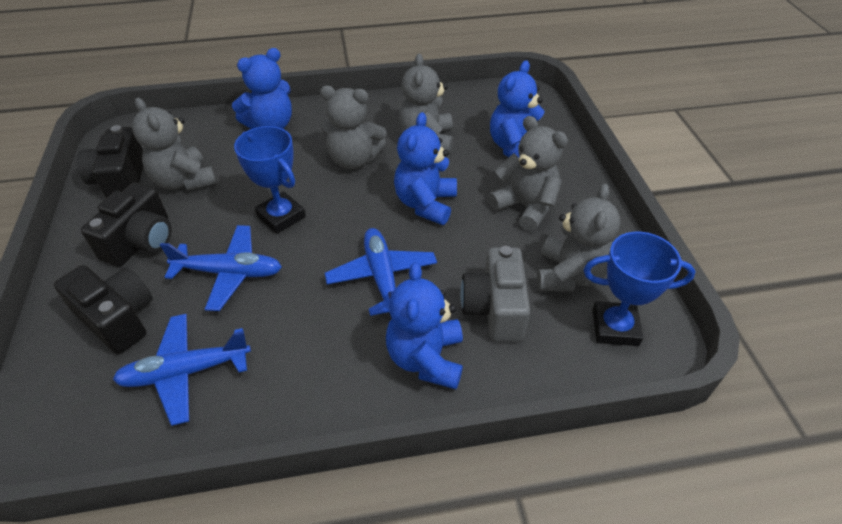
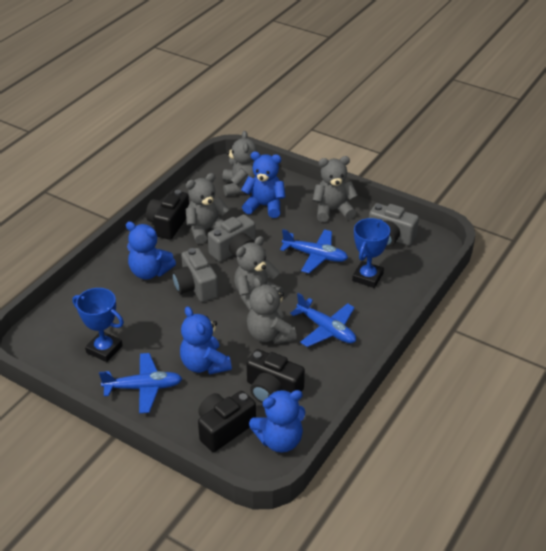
grey camera: [460,246,531,341] = 1 -> [172,248,218,302] [208,214,256,262] [369,203,419,248] = 3

